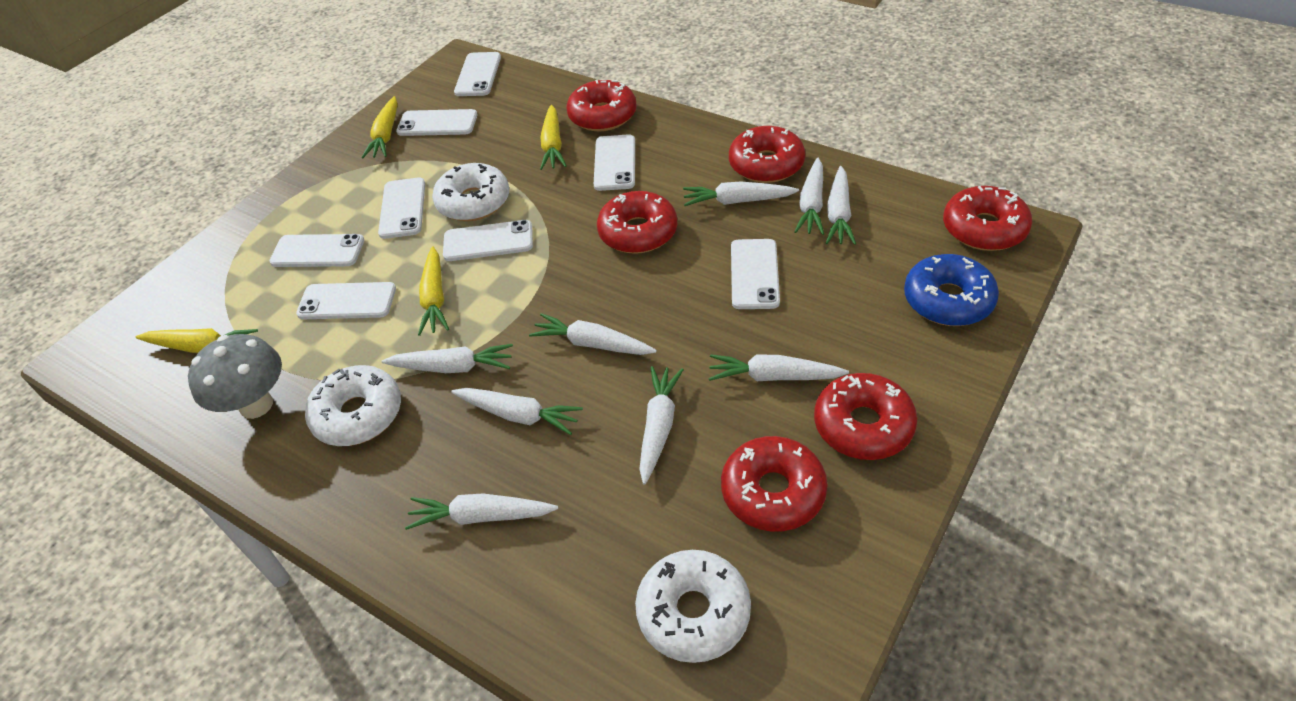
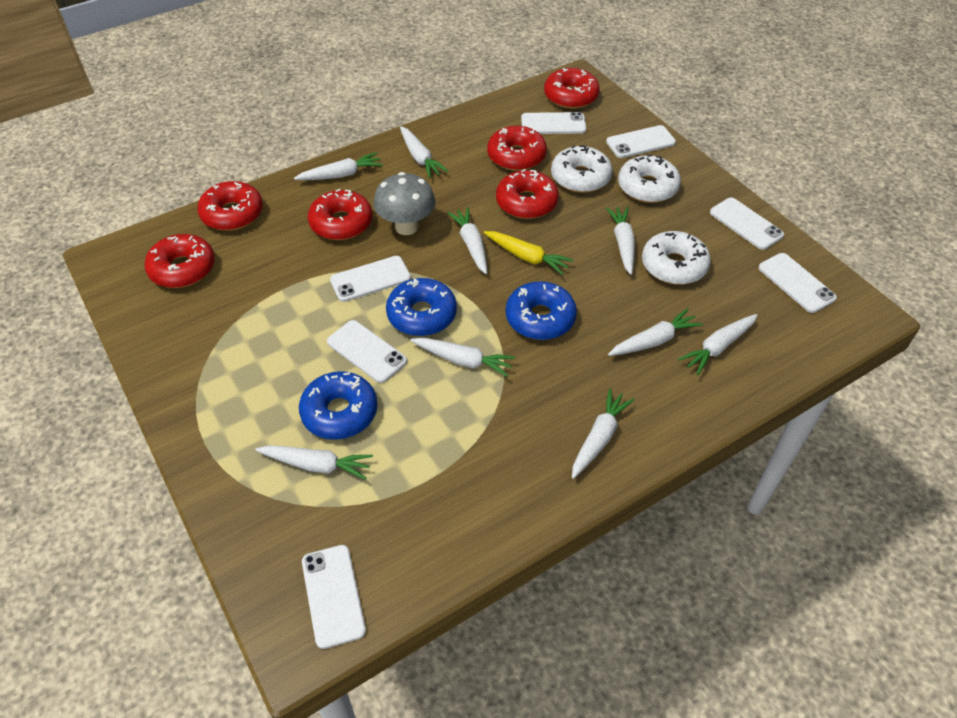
blue donut: [904,254,999,326] = 1 -> [299,371,378,440] [386,278,457,336] [506,281,577,340] = 3
white phone: [270,234,364,267] [296,282,396,319] [378,178,425,239] [396,109,477,136] [443,220,533,261] [454,52,501,96] [594,134,635,191] [731,239,780,309] = 8 -> [302,545,366,649] [327,320,407,383] [330,256,411,302] [521,112,586,134] [606,125,676,158] [710,198,784,250] [758,253,837,313] = 7
yellow carrot: [135,328,258,353] [361,96,397,158] [418,246,449,336] [540,105,566,170] = 4 -> [484,231,573,275] = 1

